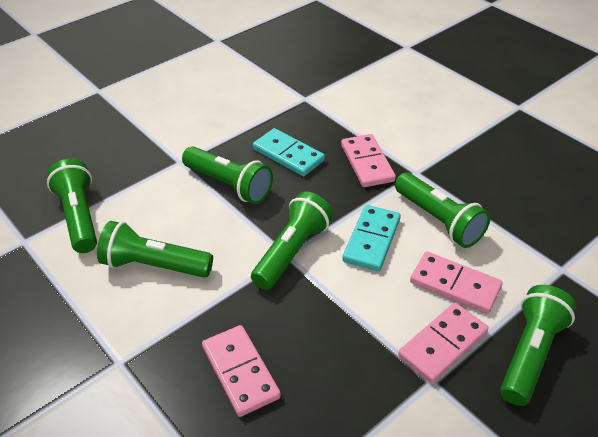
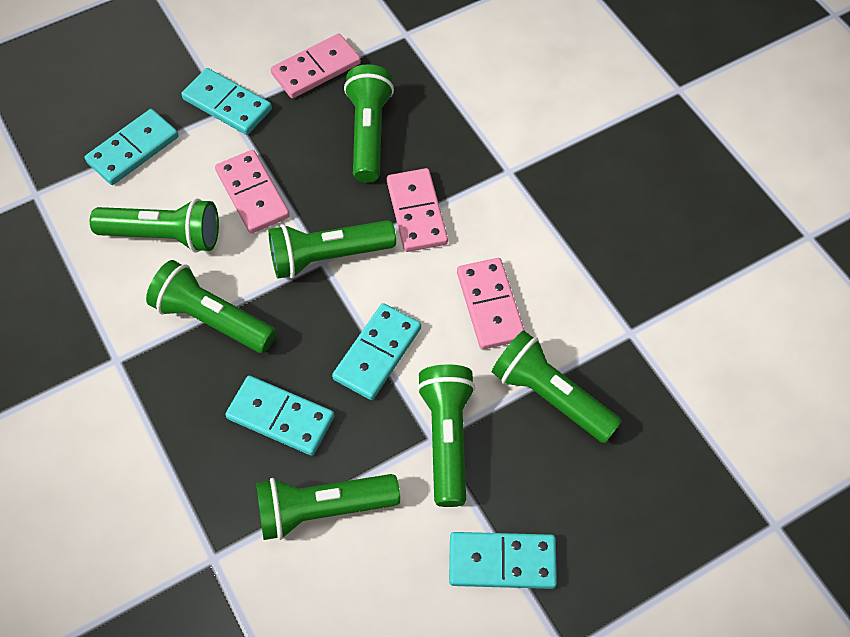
green flashlight: [47,159,97,253] [97,221,213,278] [182,146,273,204] [251,191,333,290] [395,172,490,248] [500,285,576,406] = 6 -> [90,198,219,252] [146,260,276,353] [256,474,400,540] [268,220,396,279] [344,64,394,183] [417,364,476,507] [492,331,622,443] = 7
turquoise domino: [253,128,325,176] [342,205,401,271] = 2 -> [85,109,179,185] [181,68,272,135] [225,376,335,456] [332,303,421,400] [449,532,557,589] = 5

